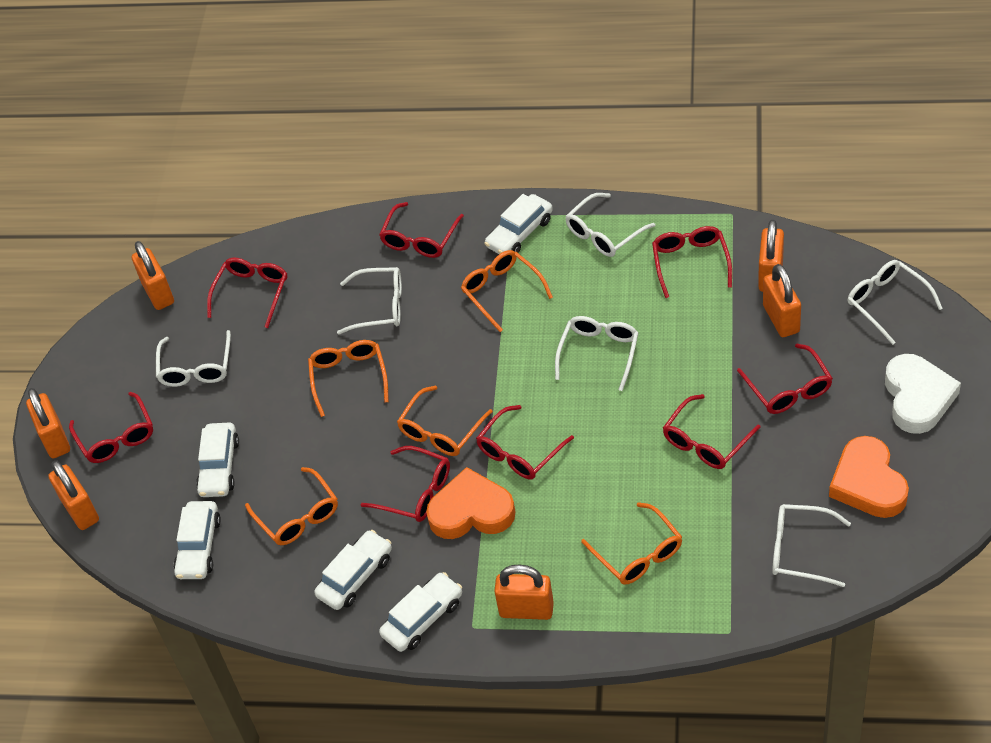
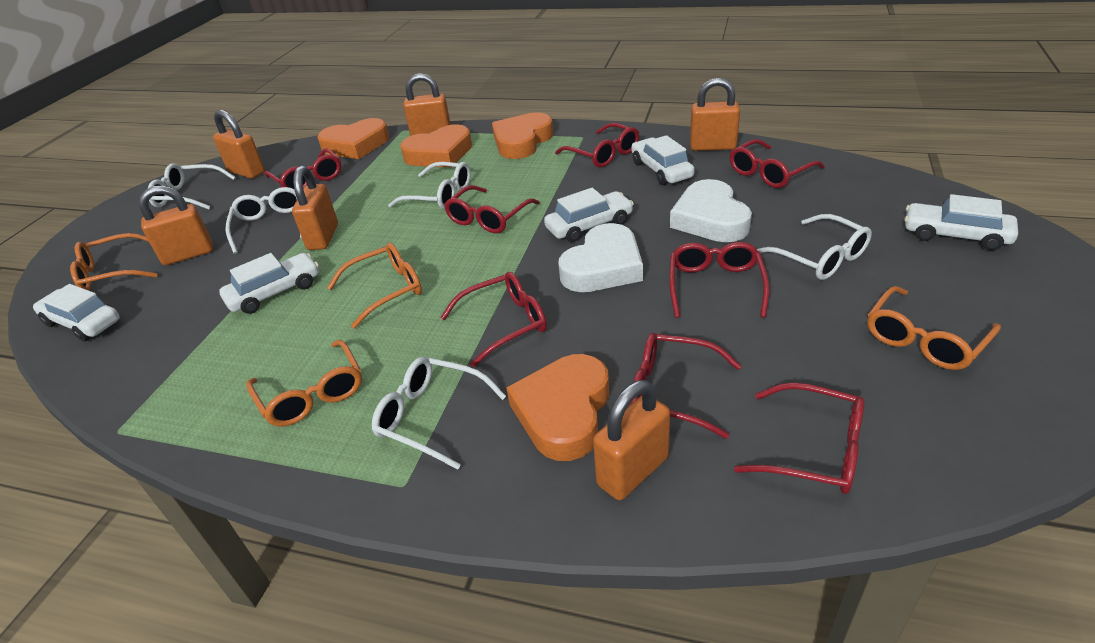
orange glasses: [245,467,338,545] [308,340,389,417] [397,386,493,456] [461,250,553,332] [581,502,682,585] = 5 -> [70,233,157,291] [246,340,362,427] [327,243,422,328] [867,286,1001,370] = 4
orange heart: [426,467,515,539] [829,436,909,518] = 2 -> [317,118,389,159] [400,124,472,167] [492,112,553,159] [506,354,609,461] = 4
white glasses: [156,330,231,387] [337,267,402,335] [555,316,638,391] [565,193,655,257] [772,504,851,587] [847,260,943,345] = 6 -> [148,163,236,210] [225,187,302,254] [372,357,506,470] [388,162,471,209] [757,214,872,280] = 5
white heart: [885,354,961,434] = 1 -> [559,223,643,292] [670,179,752,242] = 2

